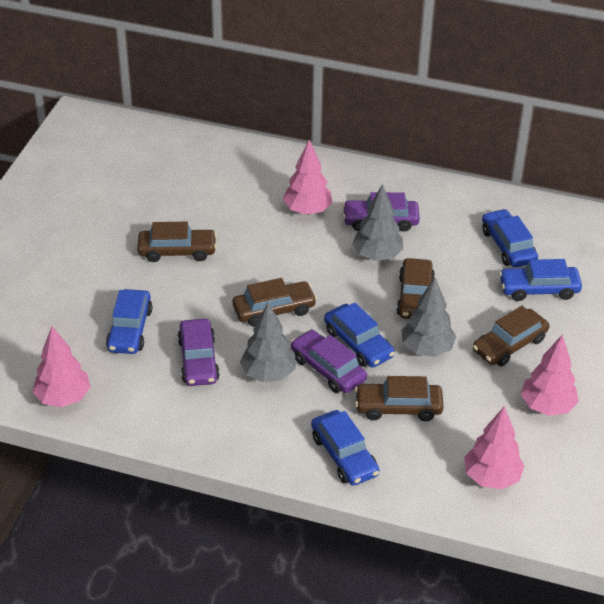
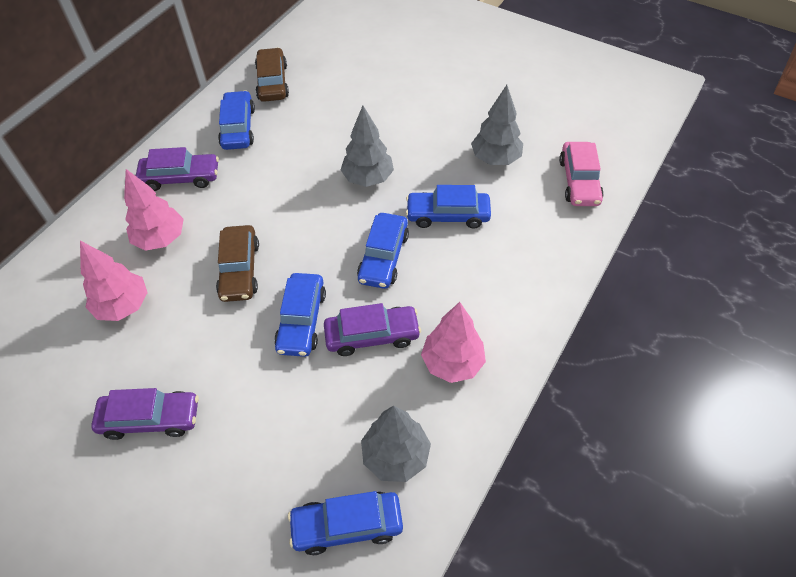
brown car: [138,222,217,262] [233,278,317,327] [355,376,444,421] [396,258,435,319] [473,306,549,366] = 5 -> [216,225,259,302] [255,47,289,102] = 2
pink car: none = 0 -> [559,142,604,206] = 1
pink tree: [32,326,91,407] [283,140,332,215] [464,406,524,489] [521,335,579,416] = 4 -> [80,241,148,321] [124,169,184,251] [421,302,486,383] = 3

